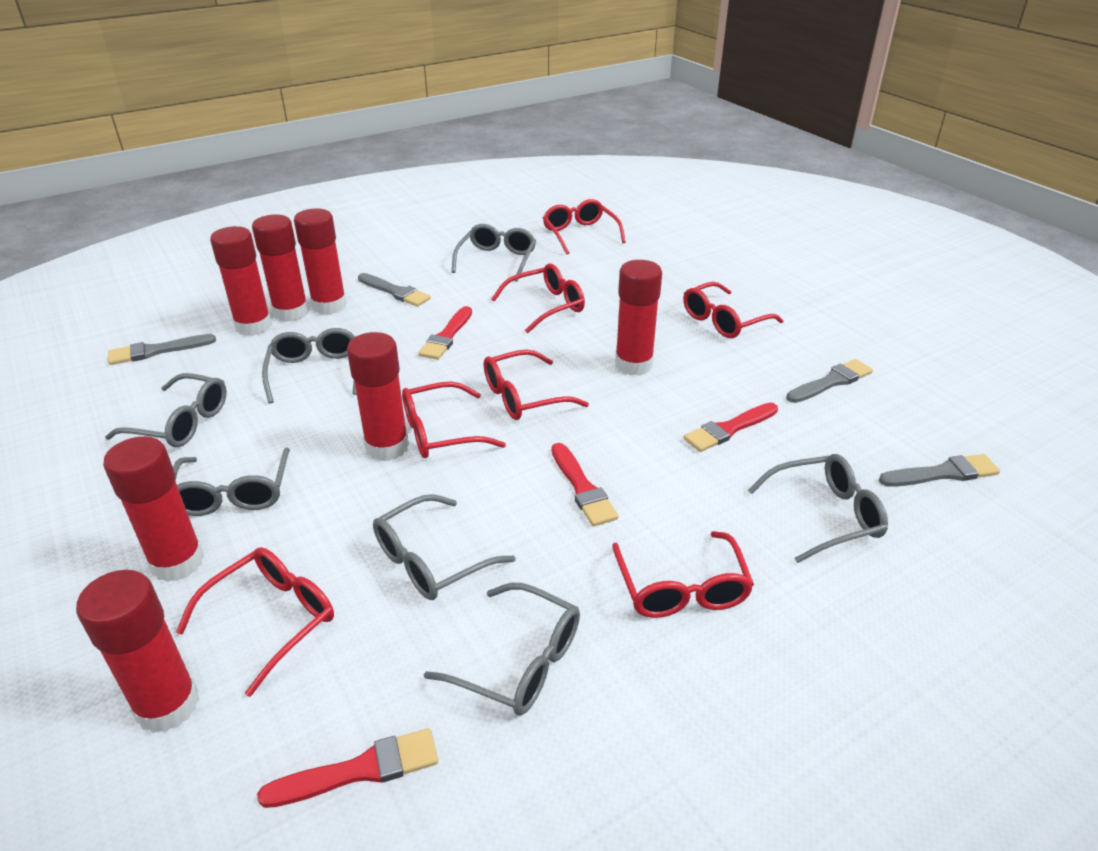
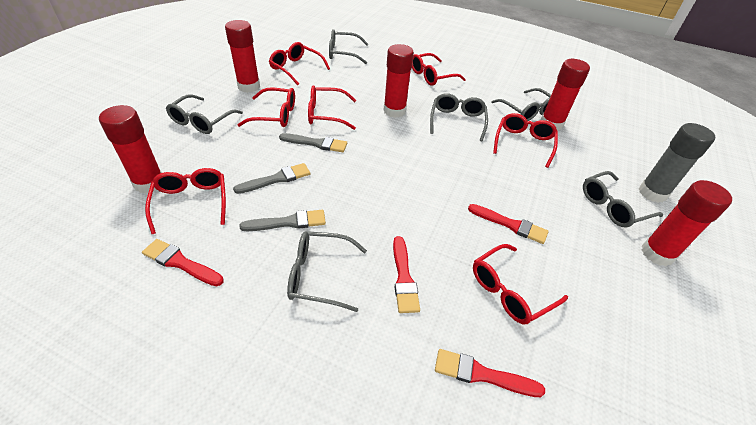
grey brush: [108,334,216,365] [358,273,431,307] [786,359,873,403] [879,454,1000,487] = 4 -> [233,163,310,194] [239,210,326,231] [279,133,347,152] = 3
grey glasses: [105,373,227,447] [173,448,290,516] [262,328,357,403] [373,494,516,600] [424,583,580,716] [452,224,536,282] [748,454,888,563] = 7 -> [166,94,243,134] [287,231,367,312] [329,29,368,64] [430,93,488,142] [492,88,551,121] [583,171,663,228] = 6
grey glue stick: none = 0 -> [639,123,715,203] = 1
red glue stick: [76,570,199,733] [103,436,204,582] [210,226,272,336] [252,214,309,322] [294,208,347,315] [347,332,409,461] [615,260,662,376] = 7 -> [99,105,162,193] [225,20,260,93] [383,44,414,118] [541,59,590,131] [642,180,732,266] = 5

